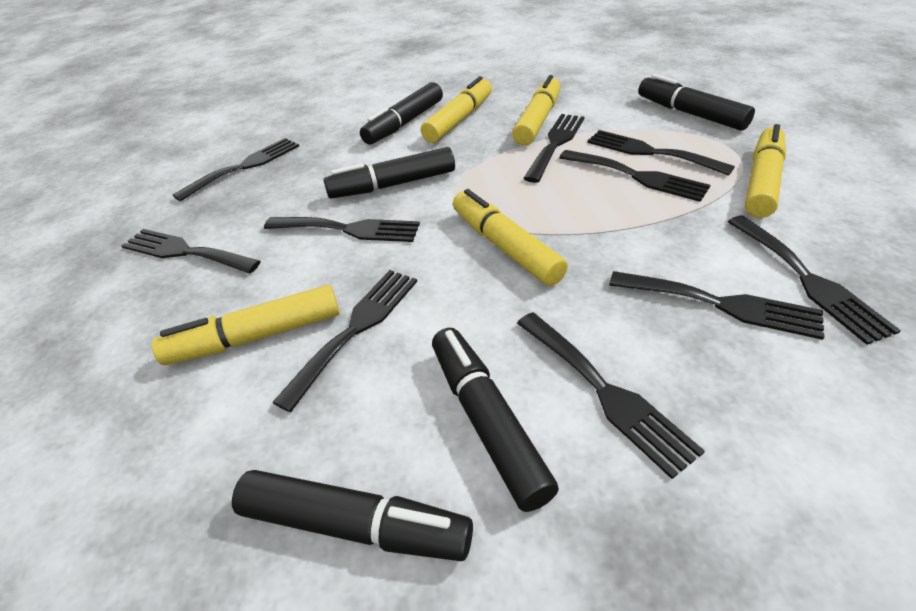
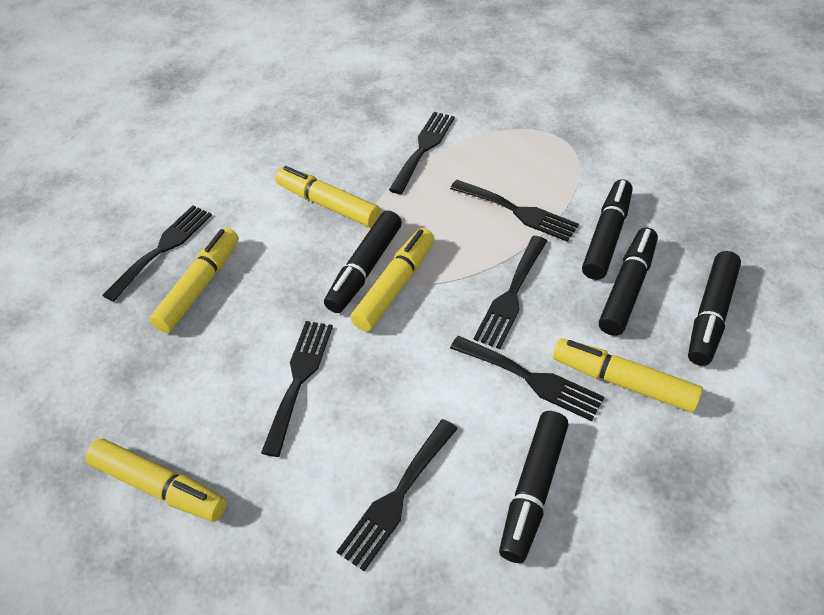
black fork: [121,229,261,273] [173,138,299,202] [264,217,420,242] [272,270,417,412] [517,312,705,479] [523,114,584,183] [559,150,710,202] [587,130,735,176] [609,271,825,340] [728,216,901,345] = 10 -> [102,205,212,302] [261,321,333,457] [336,419,458,571] [389,112,455,194] [450,180,579,242] [450,336,604,421] [473,236,547,349] = 7

